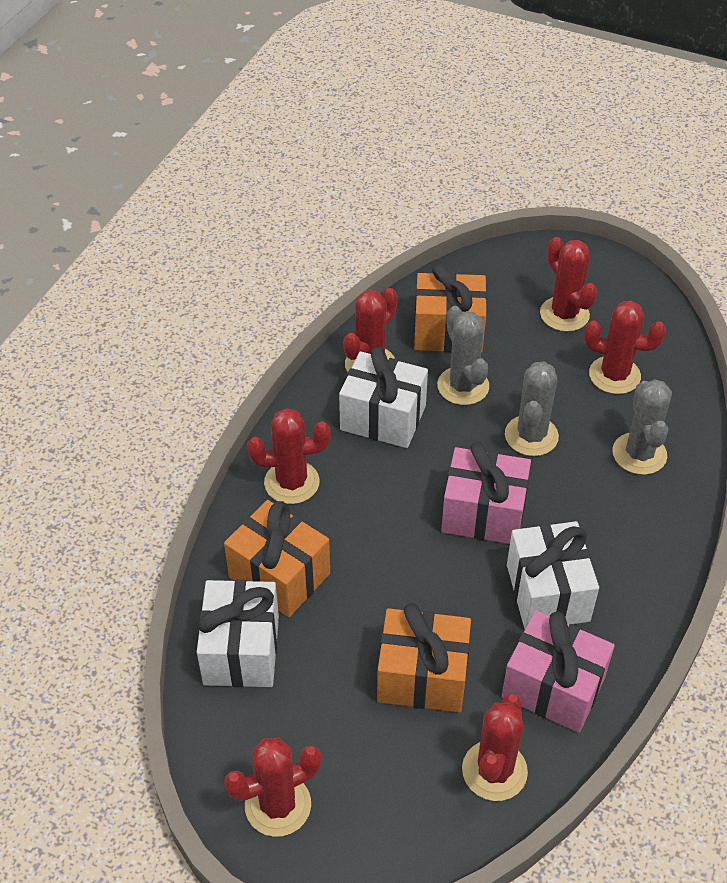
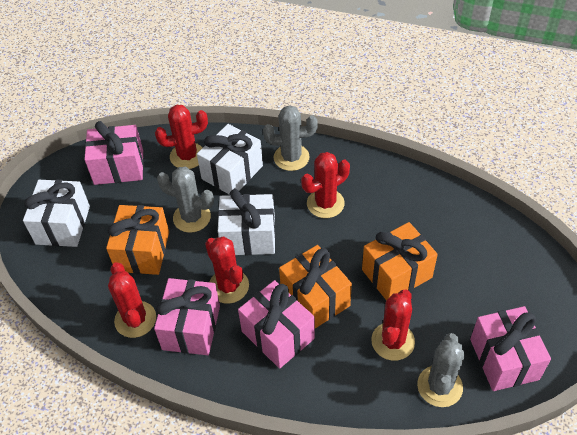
pink gift: [441,441,531,544] [502,611,615,733] = 2 -> [84,121,144,185] [154,278,220,355] [238,280,315,369] [470,306,551,391] = 4
red cactus: [224,737,321,837] [247,408,331,504] [343,288,398,372] [462,694,528,801] [540,237,597,332] [584,301,666,394] = 6 -> [108,262,156,338] [155,105,208,169] [205,237,249,304] [301,152,350,218] [371,289,415,361] = 5

